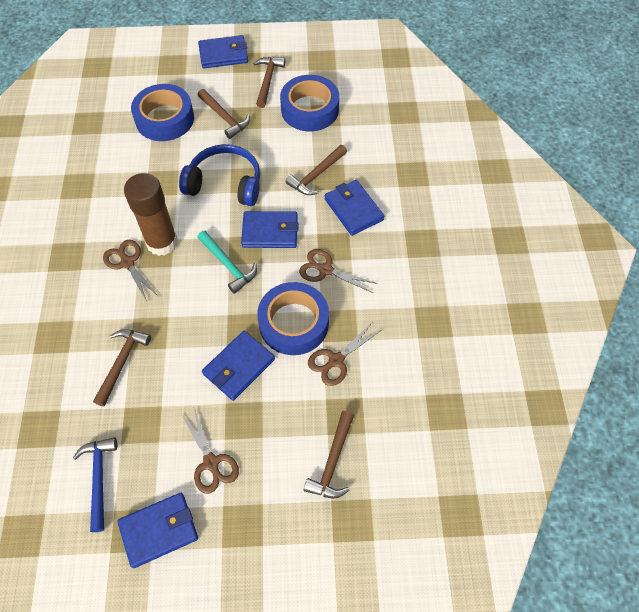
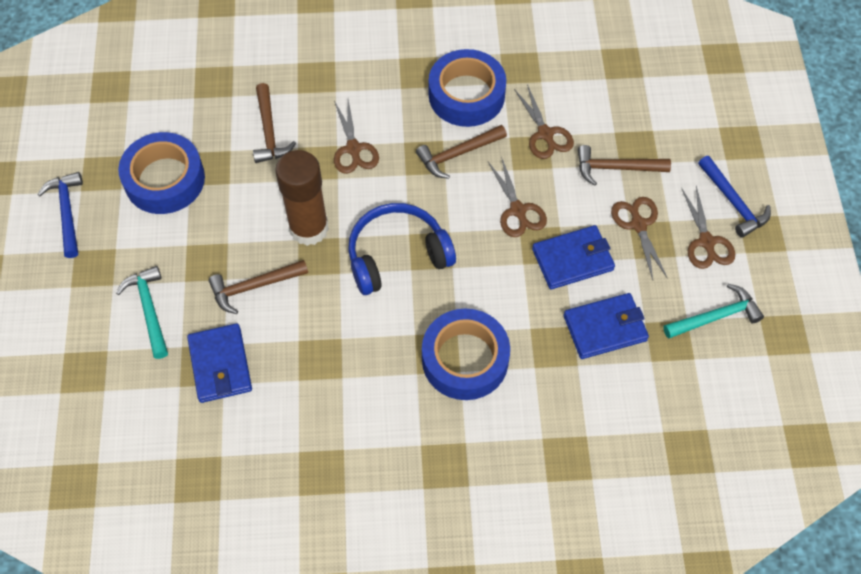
blue hammer: [73,437,117,532] = 1 -> [37,172,83,258] [698,156,771,238] = 2
blue wallet: [117,493,198,568] [198,35,248,68] [202,331,275,401] [241,211,299,248] [325,180,384,236] = 5 -> [187,323,252,403] [532,225,615,289] [564,293,649,359] = 3
brown hammer: [93,329,151,407] [198,89,250,139] [254,57,285,108] [286,145,347,195] [304,411,354,498] = 5 -> [208,260,308,314] [253,83,296,163] [416,125,507,179] [578,145,671,186] = 4
brown scissors: [103,240,159,301] [182,409,239,494] [299,249,378,293] [308,323,381,386] = 4 -> [334,99,379,174] [488,156,547,237] [514,84,574,159] [611,197,668,280] [682,186,735,269] = 5
turquoise hammer: [197,231,257,294] = 1 -> [116,266,168,359] [663,284,764,339] = 2

